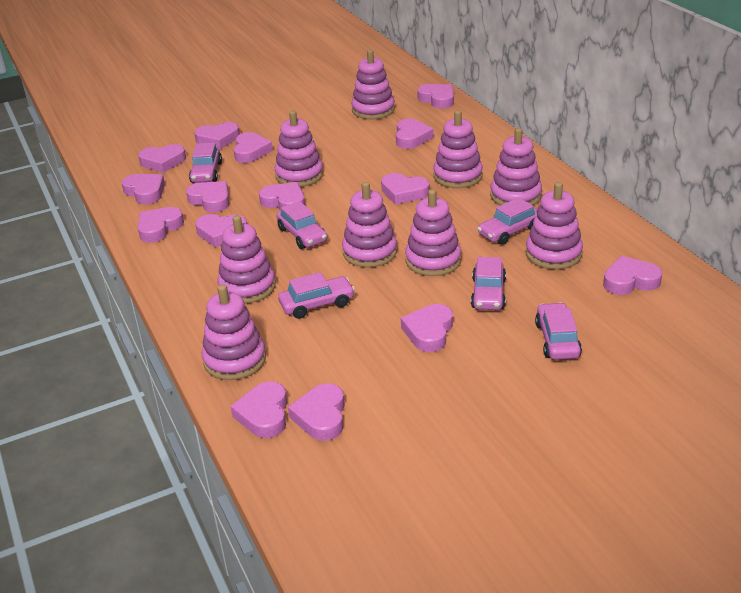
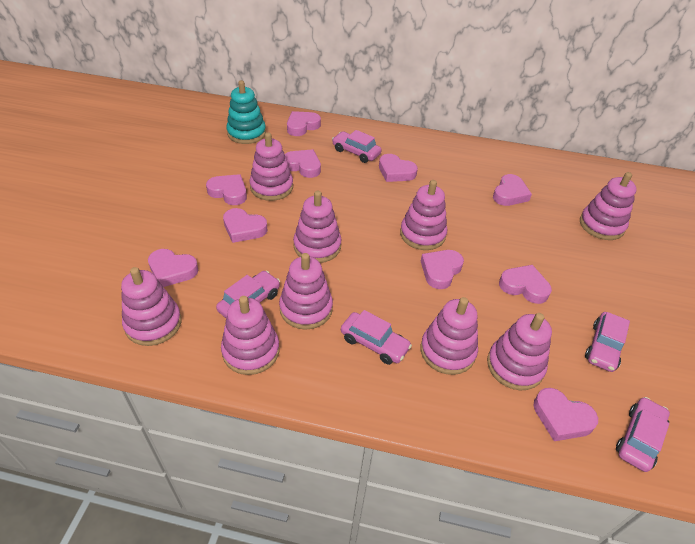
pink car: [189,143,222,183] [276,201,327,249] [278,272,355,319] [471,257,506,310] [477,198,537,245] [535,303,582,360] = 6 -> [216,271,280,318] [332,130,382,163] [341,310,412,365] [585,312,630,372] [616,397,670,472] = 5
pink heart: [122,174,165,204] [138,144,186,173] [138,207,184,243] [186,181,229,212] [194,122,240,149] [195,214,247,247] [230,381,287,438] [233,132,273,163] [259,182,305,211] [288,383,345,441] [381,173,430,204] [396,119,434,149] [401,304,453,352] [417,84,454,109] [603,256,663,295] = 15 -> [148,249,199,287] [206,174,247,205] [223,208,268,243] [285,149,321,178] [287,111,321,136] [379,154,418,182] [421,250,464,289] [493,174,532,206] [499,265,552,304] [533,388,598,441] = 10
turquoise stacking toy: none = 0 -> [226,80,266,144] = 1

